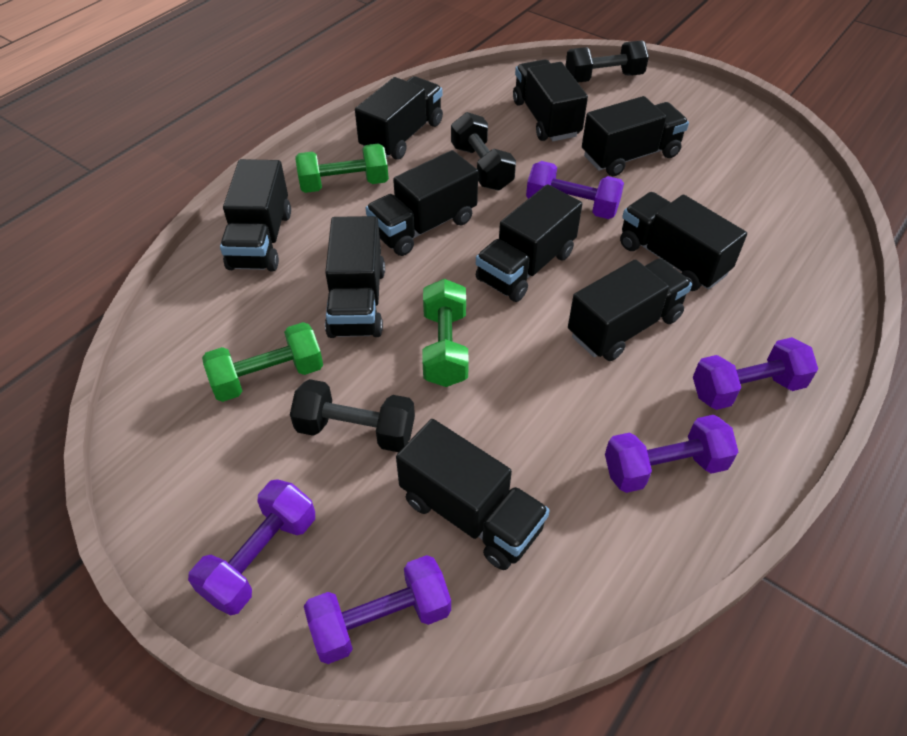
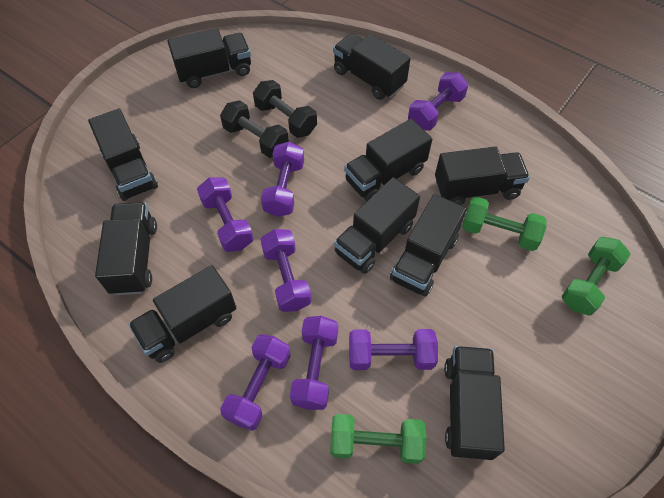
black dumbbell: [290,379,415,452] [451,112,516,191] [566,40,649,83] = 3 -> [220,100,289,158] [253,80,317,138] = 2
purple dumbbell: [188,479,315,616] [304,555,451,664] [526,161,624,219] [605,415,738,493] [693,337,818,410] = 5 -> [197,177,254,252] [220,334,291,431] [260,229,312,312] [261,142,304,217] [290,316,338,410] [349,329,438,370] [408,72,468,131] = 7

